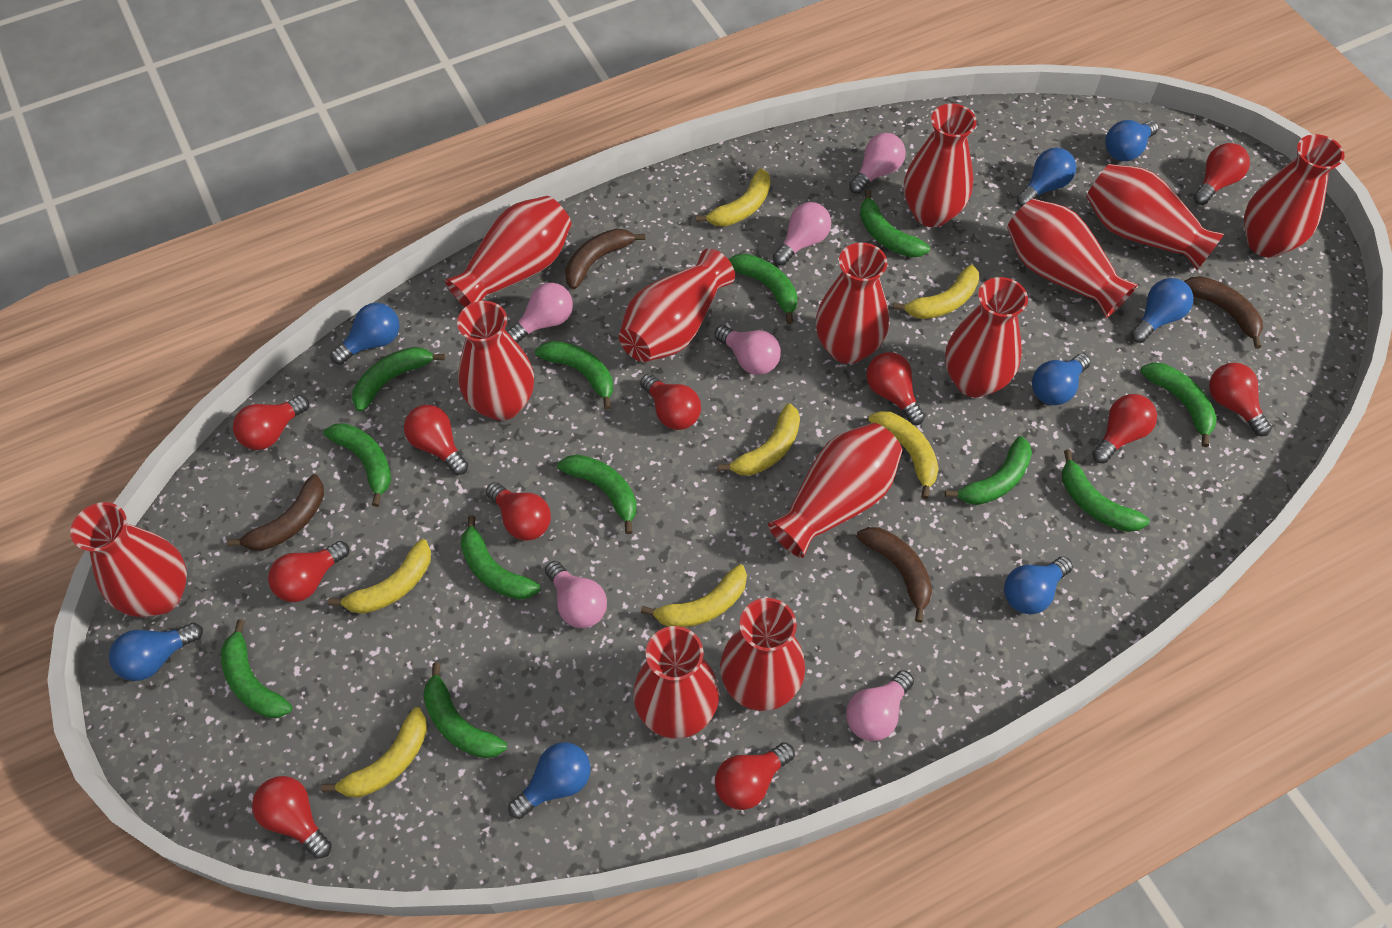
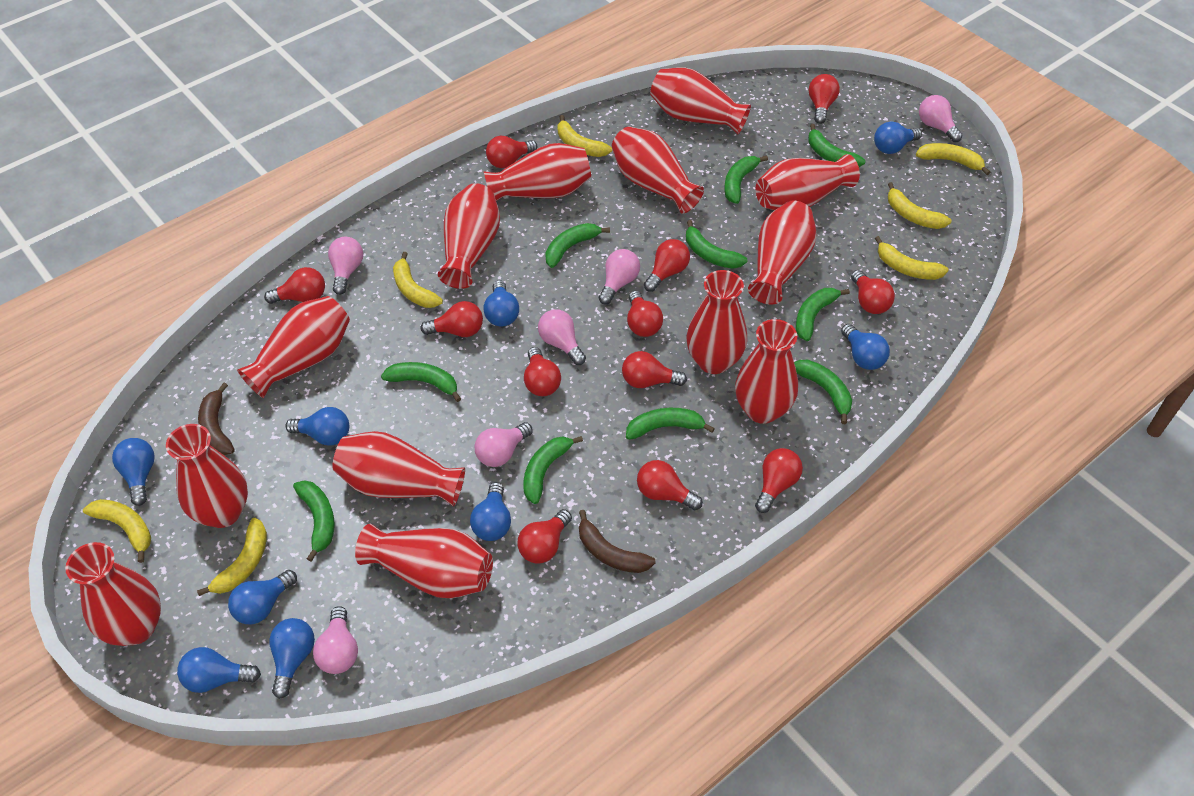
blue light bulb: [109,623,203,681] [330,303,399,365] [508,742,590,819] [1004,556,1073,614] [1016,148,1076,207] [1032,353,1091,405] [1105,120,1159,161] [1131,278,1193,343] = 8 -> [112,438,155,506] [177,647,261,693] [228,570,297,624] [269,618,315,699] [285,407,349,446] [470,482,511,541] [483,280,519,326] [841,324,890,370] [874,121,922,154] = 9
brown banana: [227,474,324,551] [565,229,645,289] [857,527,932,623] [1184,276,1263,349] = 4 -> [198,383,235,455] [579,510,656,573] = 2
green banana: [221,620,292,718] [323,423,391,507] [352,347,445,412] [423,663,507,758] [461,515,540,600] [535,341,613,410] [558,454,637,534] [729,253,798,324] [860,190,930,257] [945,436,1032,505] [1062,450,1150,532] [1141,363,1217,447] = 12 -> [293,480,335,562] [381,362,461,402] [523,436,583,504] [545,223,610,268] [626,408,715,440] [686,220,747,269] [724,155,768,204] [794,360,852,424] [796,288,850,341] [808,124,865,167] = 10
red light bulb: [233,395,309,450] [252,776,332,859] [268,541,349,602] [404,405,468,475] [486,482,551,541] [640,374,701,430] [715,742,795,810] [866,352,925,425] [1092,394,1157,463] [1193,143,1250,205] [1209,363,1272,436] = 11 -> [264,267,325,304] [420,301,483,337] [486,136,537,168] [517,509,572,563] [524,347,561,396] [622,351,687,388] [627,291,663,337] [637,460,703,510] [644,239,690,292] [755,448,803,513] [809,74,840,124] [851,270,895,314] = 12

